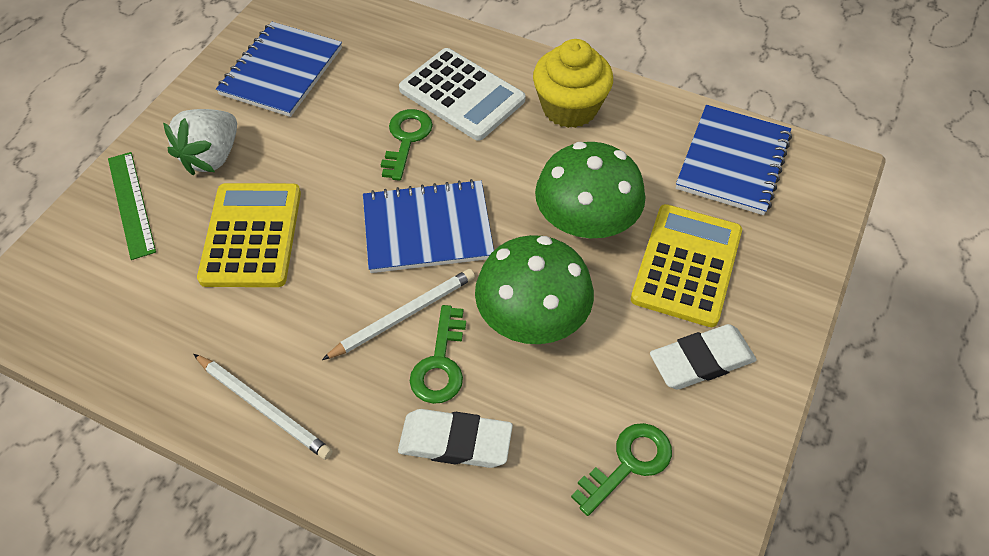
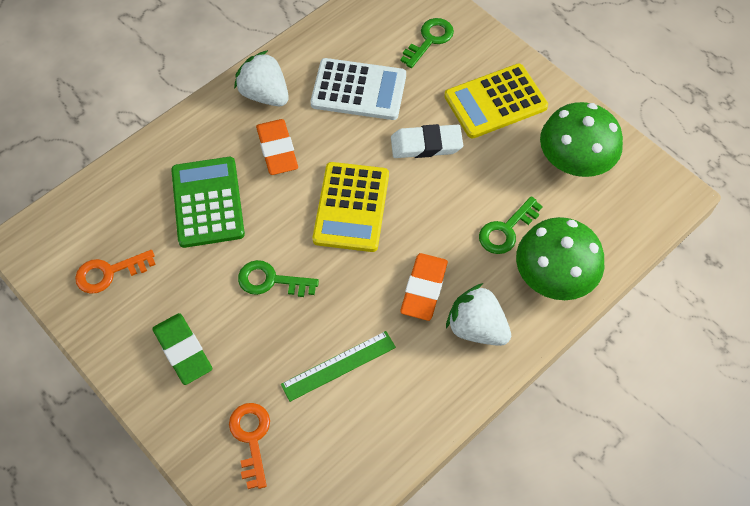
blue notebook: [216,22,342,117] [363,179,494,273] [676,105,792,215] = 3 -> none = 0
green calculator: none = 0 -> [171,157,245,248] = 1
green eraser: none = 0 -> [152,313,212,385] = 1
orange eraser: none = 0 -> [256,119,298,175] [400,253,448,321] = 2
orange key: none = 0 -> [75,250,156,294] [229,403,270,489] = 2
white eraser: [398,409,513,468] [650,324,757,389] = 2 -> [391,124,463,158] = 1
white pencil: [194,354,332,460] [322,269,475,360] = 2 -> none = 0
white strawberry: [163,109,237,175] = 1 -> [234,50,289,106] [446,283,511,346] = 2
yellow cupcake: [533,39,613,128] = 1 -> none = 0

